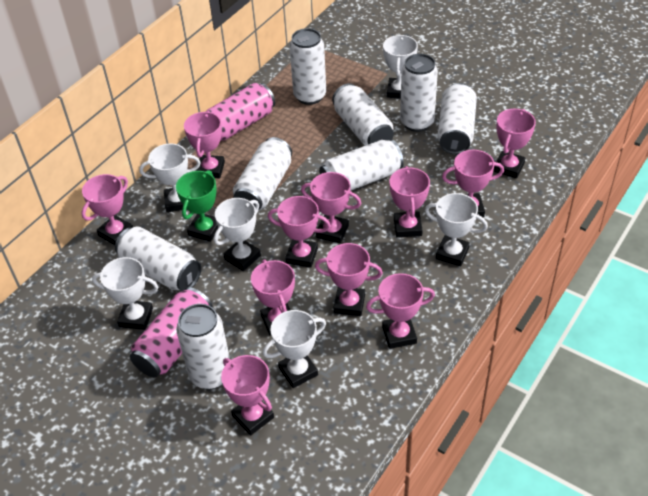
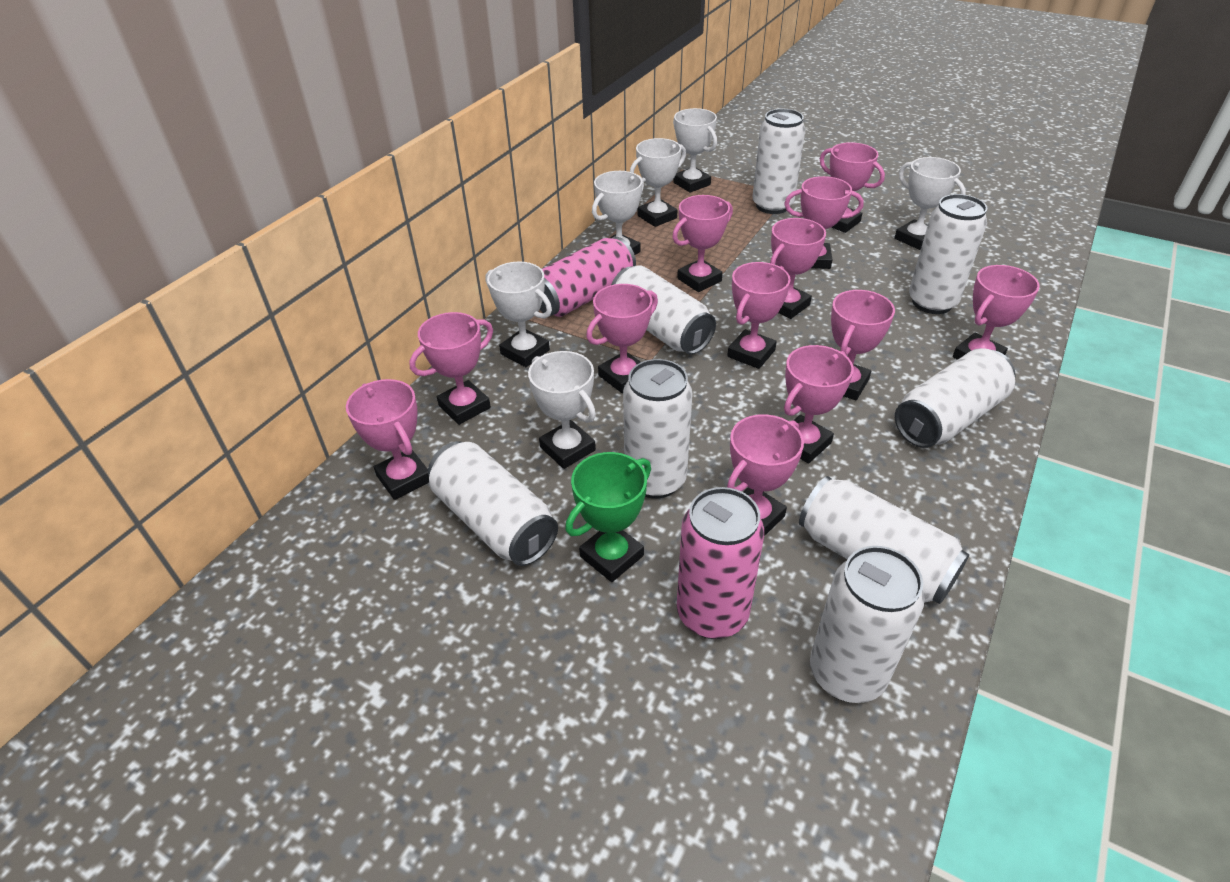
pink trophy: [81,174,133,245] [184,111,225,179] [221,355,274,435] [251,259,295,336] [268,196,331,268] [301,172,361,243] [315,243,383,316] [366,273,435,349] [390,166,430,238] [442,150,504,217] [494,109,536,178] = 11 -> [346,379,429,500] [409,312,493,425] [586,284,658,393] [672,195,733,292] [727,262,791,369] [727,414,804,536] [770,218,826,319] [784,176,864,269] [784,345,854,463] [820,142,885,233] [831,290,895,400] [953,265,1040,360] = 12

